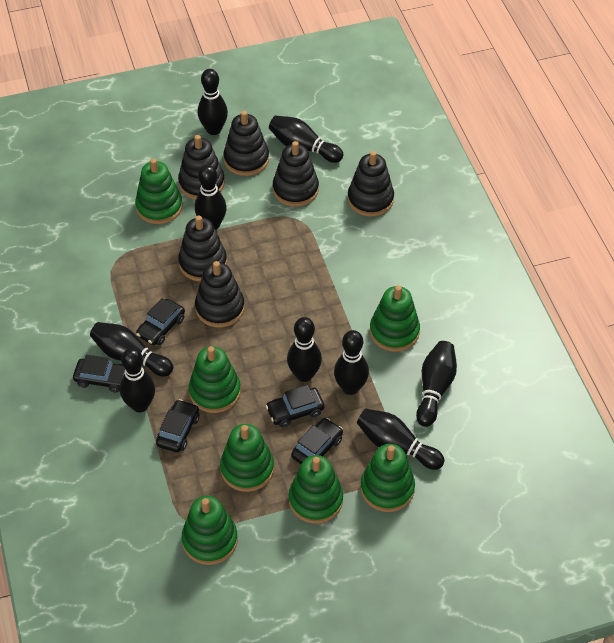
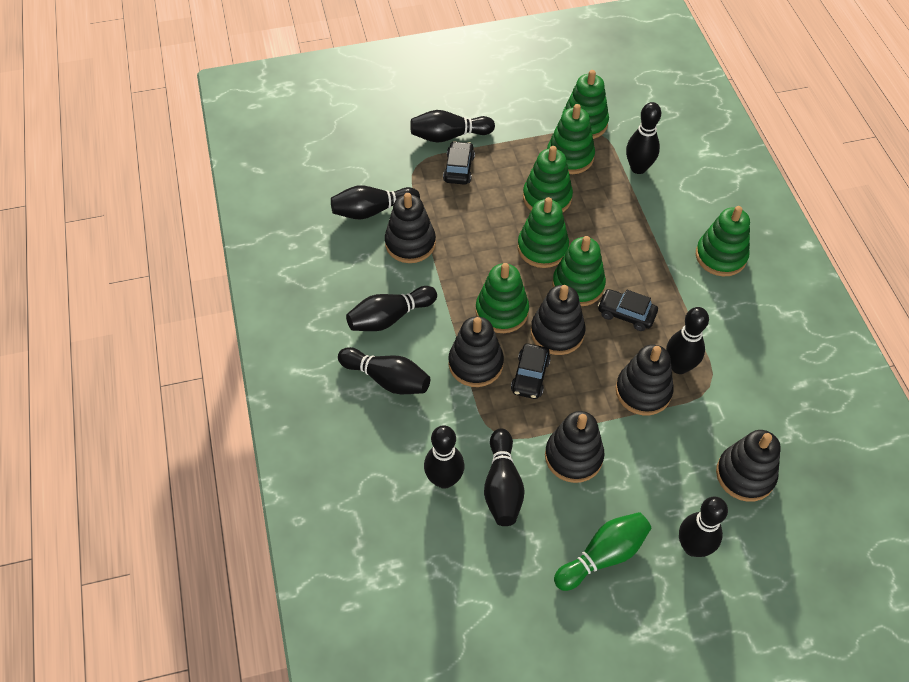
black car: [73,355,125,393] [136,298,185,345] [156,399,199,453] [266,385,324,428] [291,418,343,464] = 5 -> [443,141,475,185] [511,343,551,399] [598,289,658,331] = 3
green bowling pin: none = 0 -> [554,512,651,591] = 1

